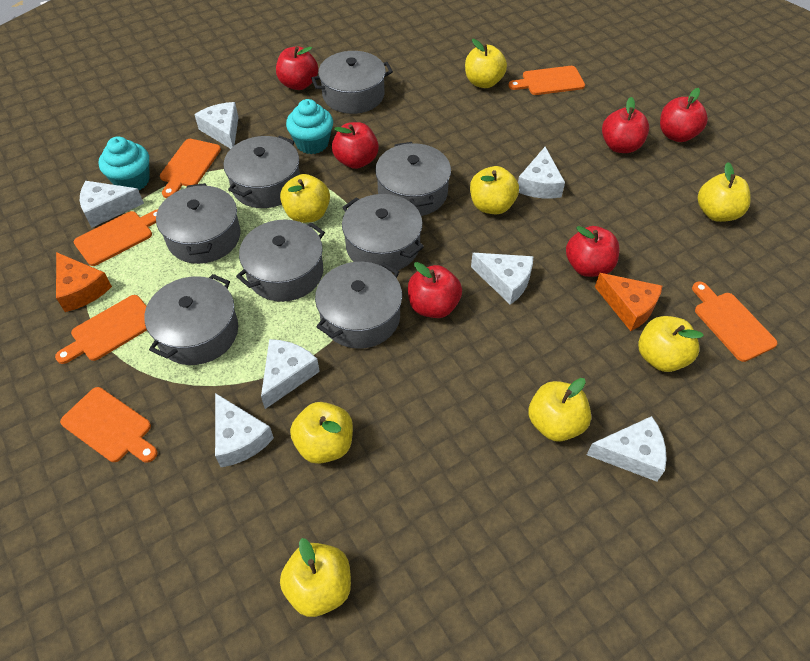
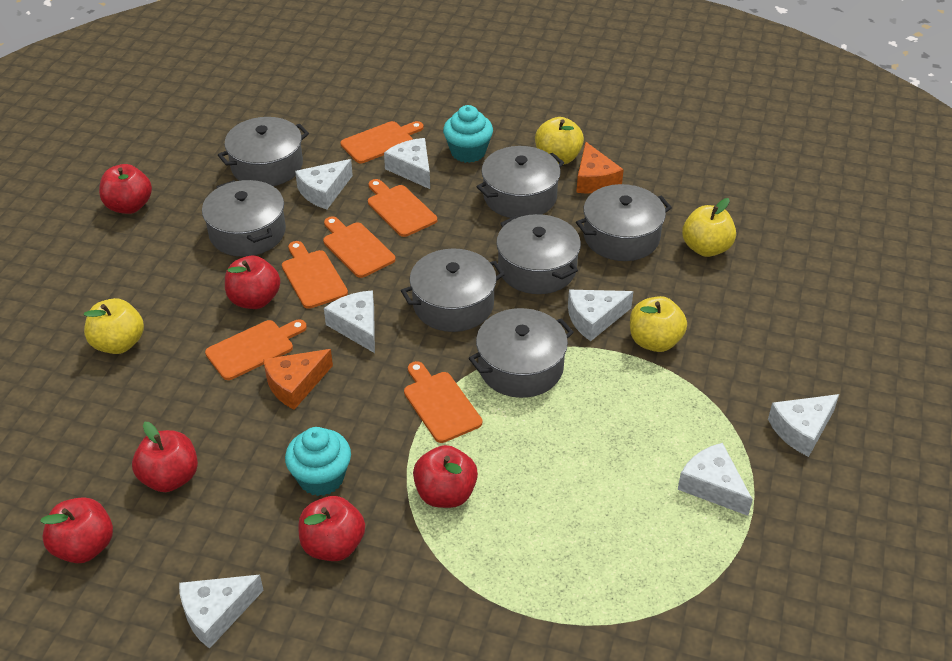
grey pot: [144,274,238,365] [156,183,241,264] [224,136,300,208] [236,220,325,302] [311,51,393,114] [315,262,402,349] [342,194,424,272] [375,142,451,216] = 8 -> [202,180,286,257] [218,117,309,186] [401,248,505,332] [469,308,574,398] [477,146,564,218] [496,214,581,294] [576,184,672,261] = 7
yellow apple: [280,174,330,223] [280,538,351,617] [290,402,353,464] [465,39,507,88] [470,166,519,215] [528,378,591,442] [638,316,704,372] [698,162,751,222] = 8 -> [84,298,144,354] [535,117,584,165] [630,296,687,352] [682,198,736,257] = 4

